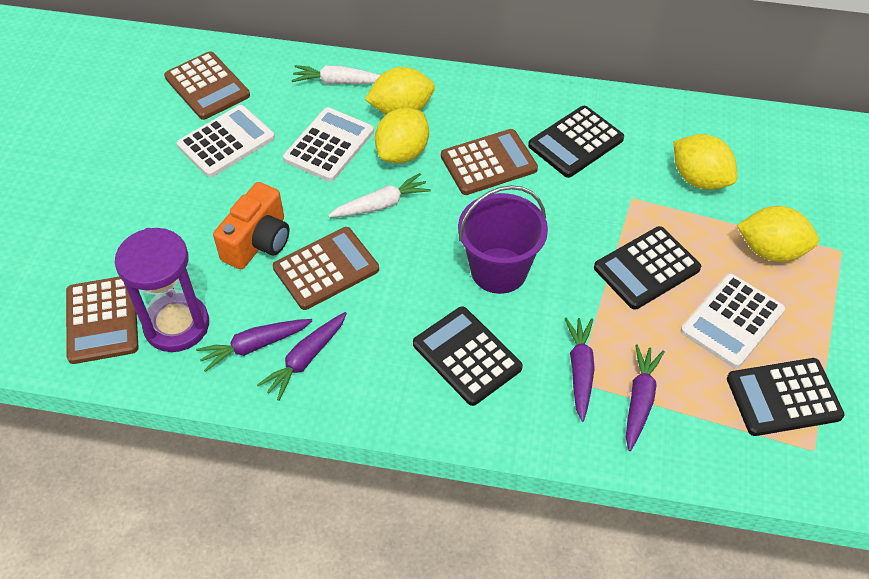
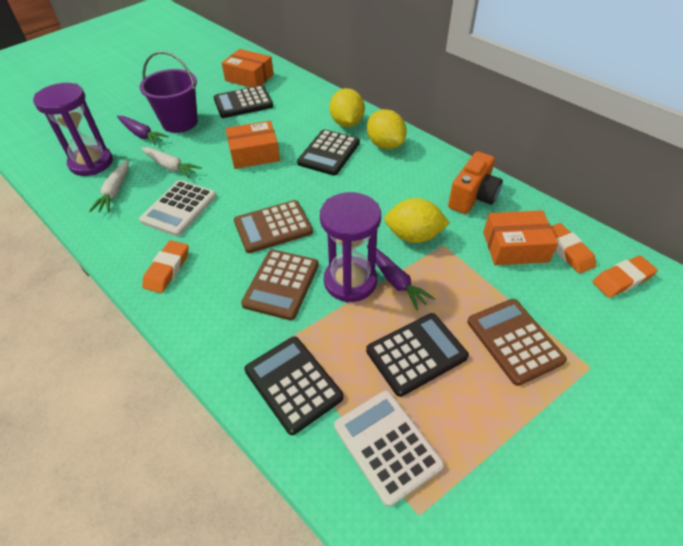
brown calculator: [66,277,139,364] [164,51,250,120] [273,227,379,310] [441,129,538,195] = 4 -> [234,200,313,253] [241,250,319,320] [467,299,567,386] = 3
orange box: none = 0 -> [222,49,274,87] [226,121,280,169] [483,210,558,265] = 3
orange eraser: none = 0 -> [142,240,189,293] [551,223,596,274] [593,255,658,298] = 3
purple carrot: [196,319,312,372] [257,312,347,401] [565,318,595,422] [626,344,665,451] = 4 -> [117,116,169,145] [367,245,435,310] = 2
purple hourglass: [115,228,209,352] = 1 -> [33,83,113,176] [320,192,381,303] = 2
white calculator: [177,105,275,177] [283,107,374,182] [681,274,785,368] = 3 -> [139,180,217,236] [334,390,444,507] = 2
yellow lemon: [365,67,435,115] [375,108,429,163] [674,134,737,190] [737,206,819,262] = 4 -> [329,88,365,127] [367,109,407,149] [384,198,450,243] = 3

